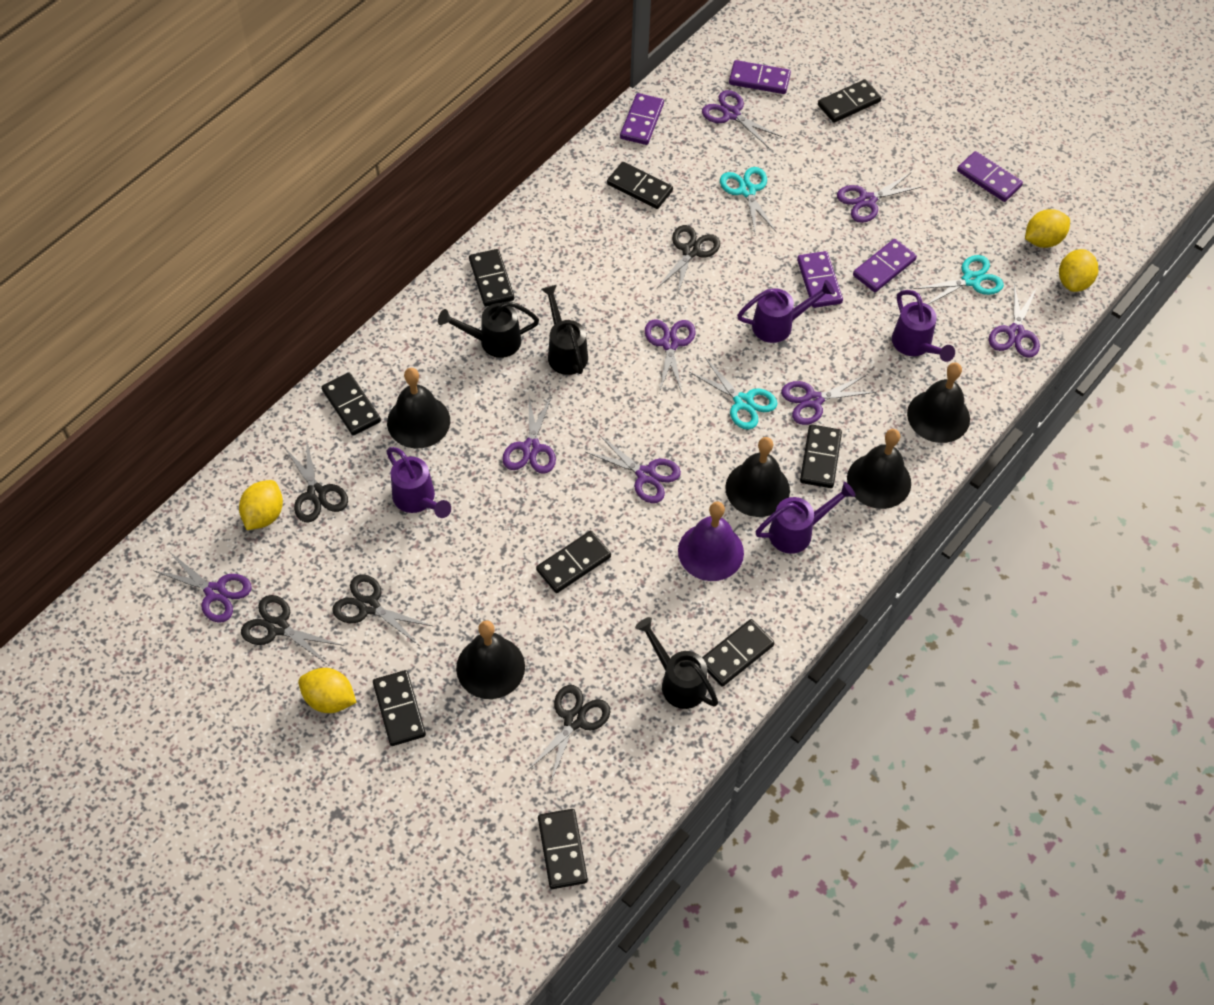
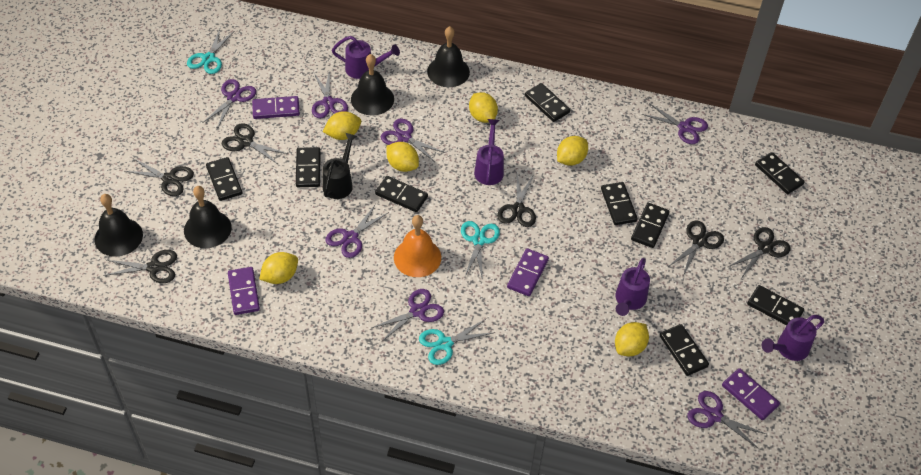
black bell: [387,368,450,449] [456,620,525,699] [725,437,790,517] [847,429,911,509] [907,363,970,443] = 5 -> [95,194,143,257] [184,186,232,248] [351,54,394,116] [427,26,470,87] = 4
black scissors: [241,595,343,665] [284,437,348,523] [332,574,433,646] [527,685,611,784] [656,225,720,296] = 5 -> [103,250,177,283] [125,158,194,196] [222,123,288,164] [497,174,536,227] [668,220,724,276] [728,227,791,277] = 6
black watering can: [438,301,539,358] [541,285,588,375] [635,617,718,709] = 3 -> [322,133,357,199] = 1
orange bell: none = 0 -> [394,215,441,277] = 1
purple bell: [678,501,744,581] = 1 -> none = 0
purple domino: [620,93,664,145] [729,60,791,94] [797,251,843,308] [853,239,917,292] [957,151,1023,202] = 5 -> [228,267,260,315] [252,96,300,119] [507,248,549,296] [722,368,780,420] = 4
purple scissors: [154,552,252,623] [502,396,556,474] [586,435,681,503] [645,320,695,395] [702,90,782,148] [781,374,877,425] [837,173,923,223] [989,283,1040,358] = 8 -> [203,79,256,129] [312,69,348,118] [325,204,389,258] [371,289,444,342] [381,119,446,162] [642,103,708,144] [687,391,766,449] = 7
yellow lemon: [239,480,283,530] [298,668,357,713] [1025,209,1070,248] [1059,249,1098,292] = 4 -> [259,252,298,284] [323,111,361,140] [386,142,419,172] [469,92,498,123] [557,136,588,166] [615,322,649,356] = 6

